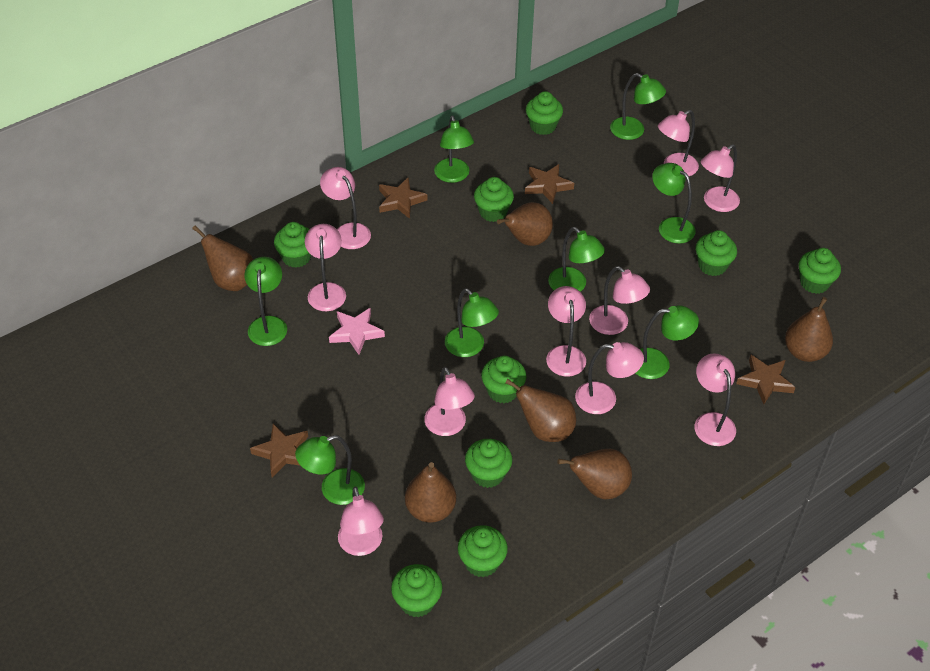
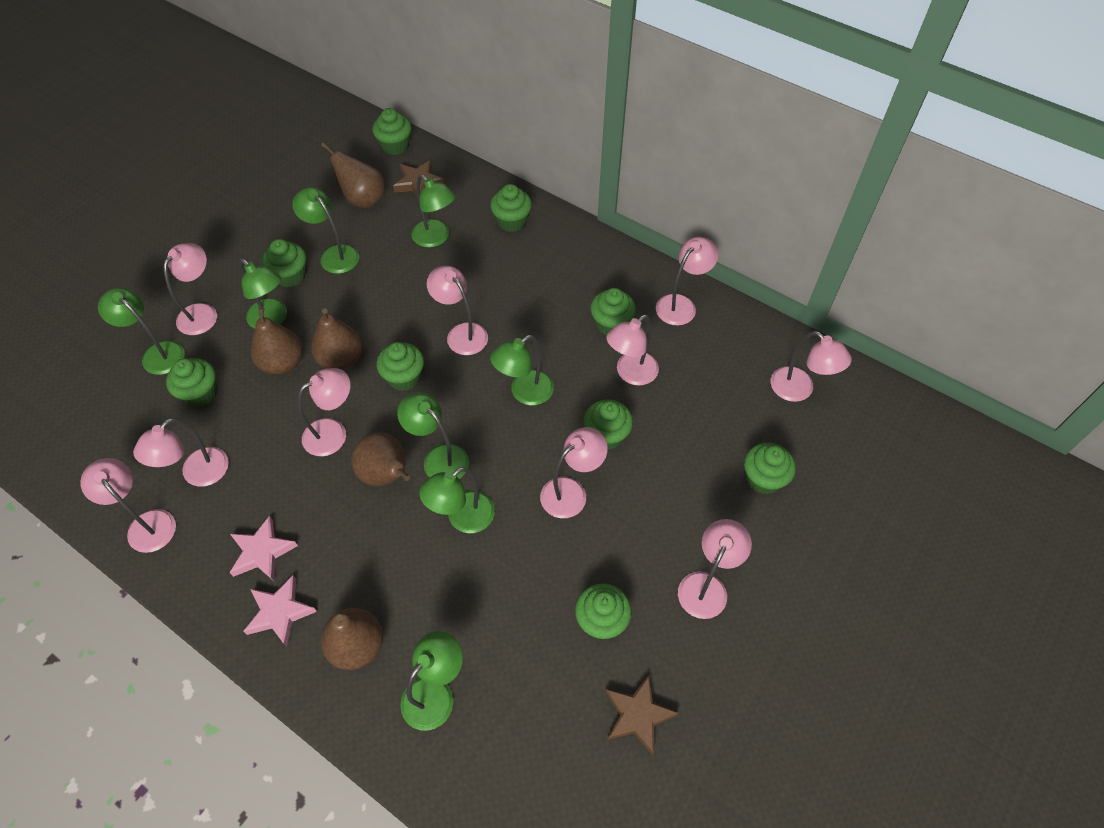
brown pear: [192,225,253,291] [405,462,456,523] [497,202,553,246] [505,379,576,442] [557,449,632,499] [785,297,833,362] = 6 -> [251,307,302,375] [311,308,362,370] [321,142,385,208] [321,608,383,670] [351,433,410,486] = 5
brown star: [250,423,308,477] [379,177,428,219] [525,164,574,204] [736,355,796,404] = 4 -> [393,160,445,196] [606,675,678,755] = 2
pink star: [329,308,385,355] = 1 -> [229,516,298,581] [243,575,317,647] = 2

